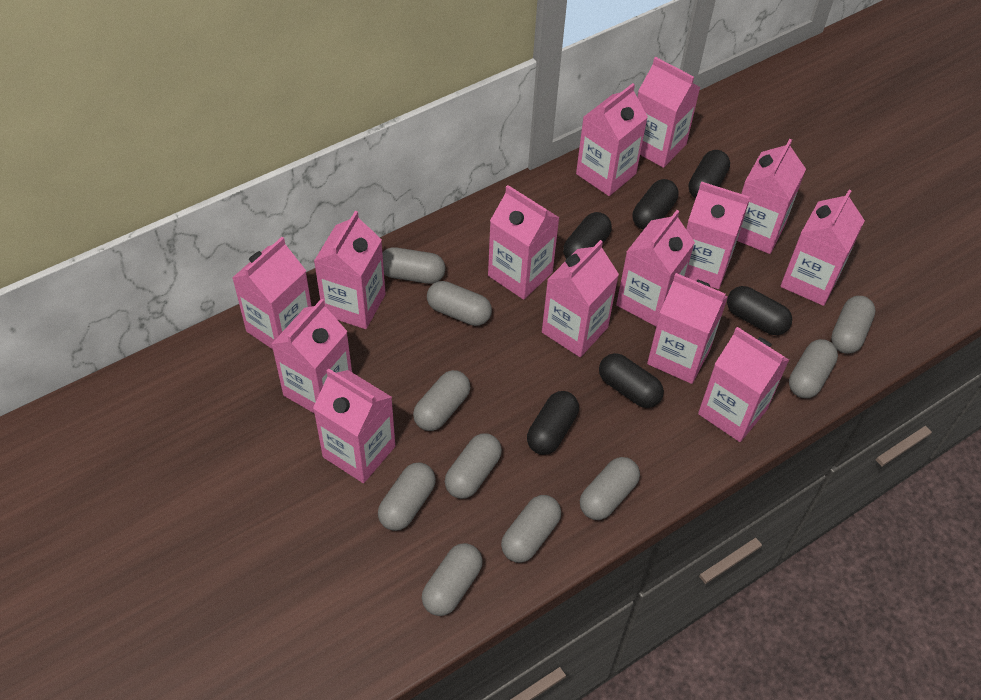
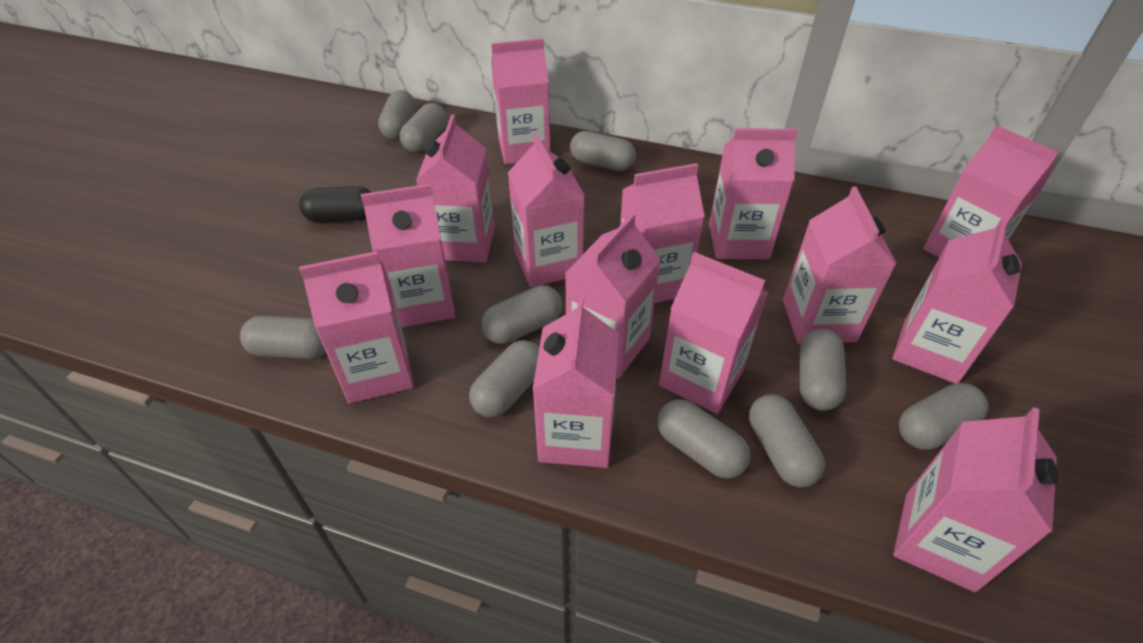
black capsule: [527,391,579,455] [563,212,612,259] [599,353,664,408] [633,179,678,230] [689,150,730,199] [727,286,792,335] = 6 -> [299,186,371,223] = 1

